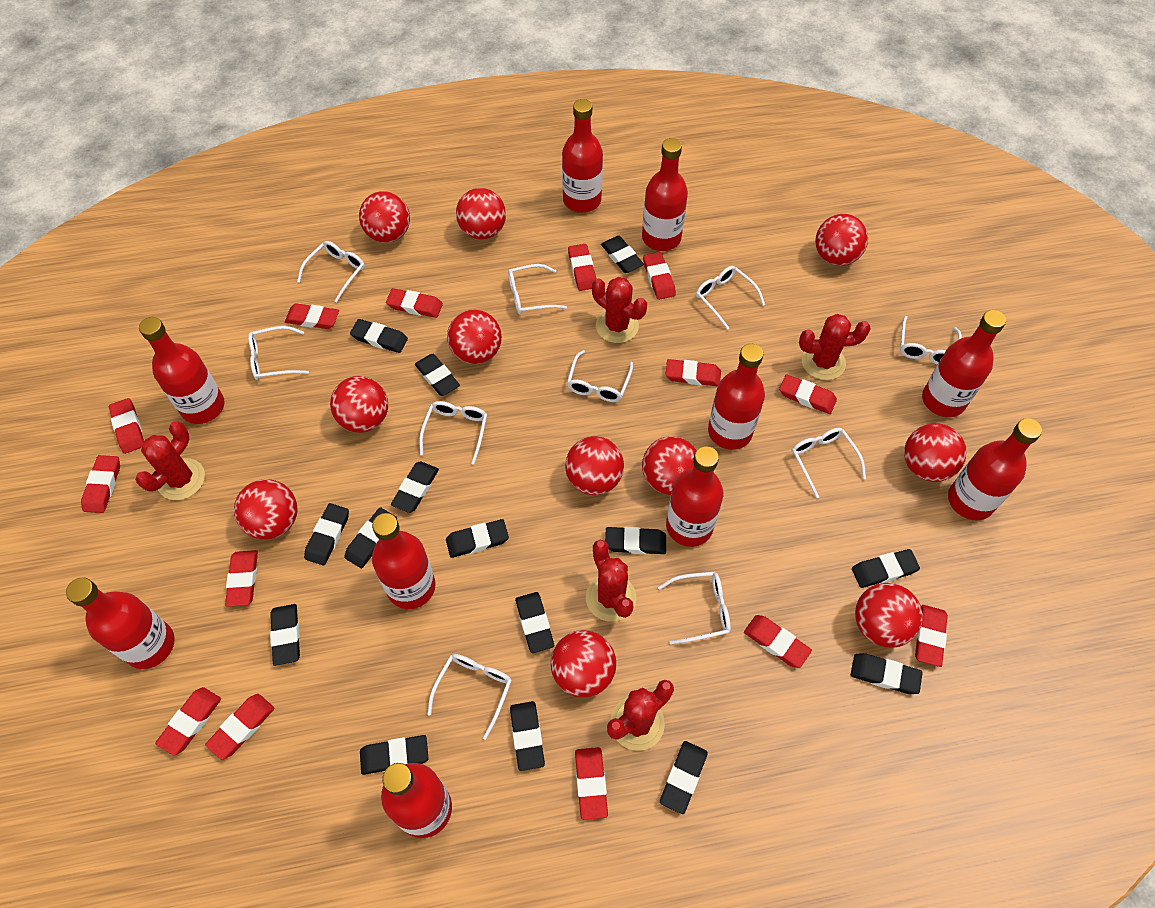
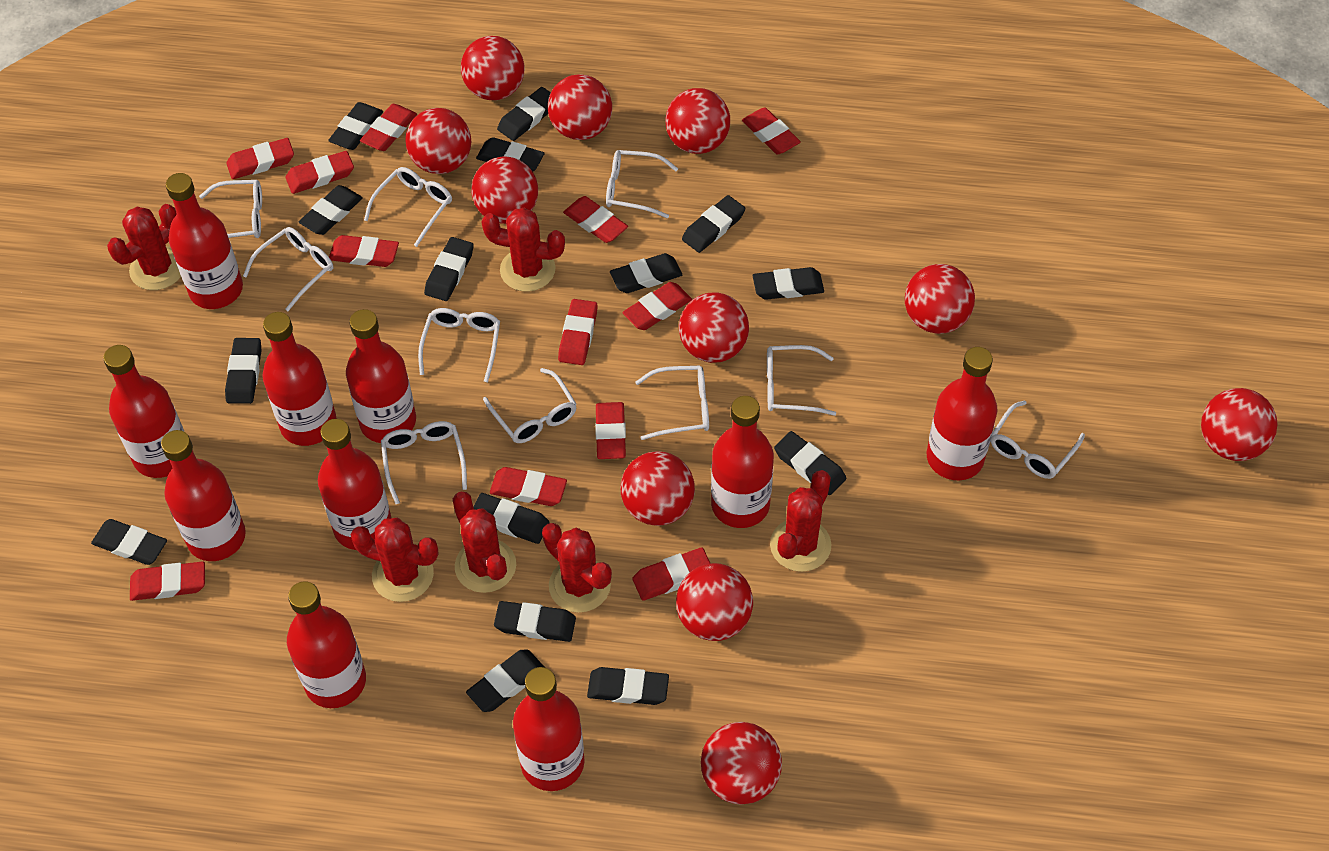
red cactus: [135,421,205,500] [586,540,636,622] [592,277,647,343] [607,680,674,751] [799,314,871,380] = 5 -> [107,204,181,290] [351,518,438,602] [453,492,516,593] [482,208,565,292] [542,523,612,613] [770,470,831,572] = 6
red eraser: [81,455,120,513] [109,398,144,454] [155,687,221,755] [205,694,275,760] [225,550,258,607] [285,303,339,329] [386,288,443,318] [568,244,597,291] [575,747,608,820] [643,252,676,300] [665,359,721,386] [744,615,812,668] [779,374,837,414] [915,605,948,667] = 14 -> [130,561,205,601] [226,138,294,179] [286,151,354,194] [329,235,399,267] [360,104,417,151] [490,467,567,506] [558,299,598,365] [563,196,628,243] [595,402,626,459] [622,282,692,330] [632,548,710,601] [742,108,801,154] = 12

